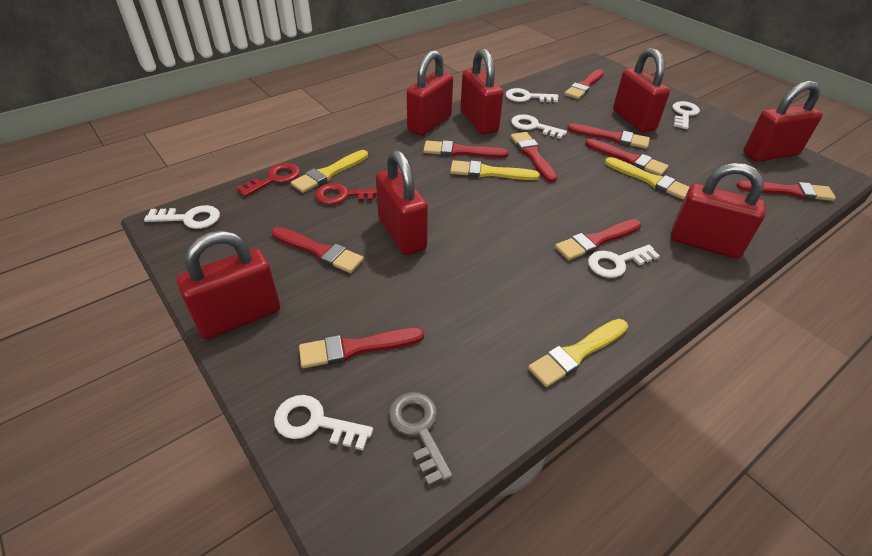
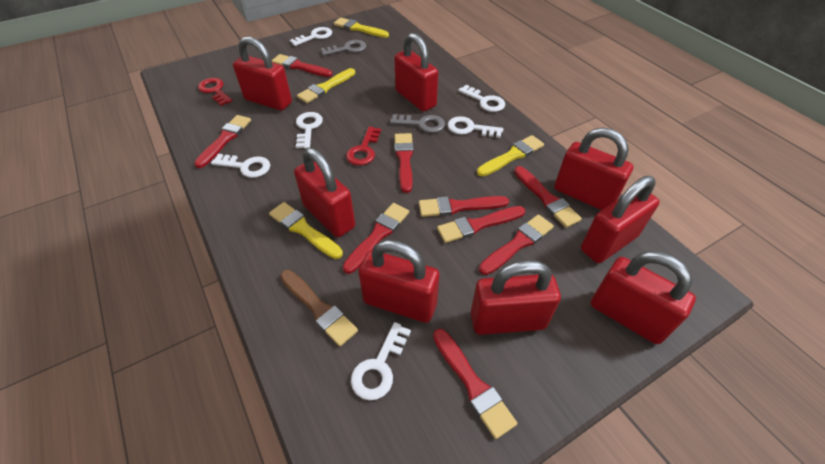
brown brush: none = 0 -> [280,270,358,346] = 1
grey key: [389,392,453,486] = 1 -> [321,40,366,56] [390,114,445,133] = 2
red padlock: [177,231,280,339] [376,150,428,255] [407,50,453,136] [460,48,503,134] [613,48,670,133] [671,163,766,259] [743,81,823,162] = 7 -> [233,36,292,110] [294,148,355,237] [358,240,439,323] [394,33,438,111] [471,260,561,335] [554,127,633,210] [581,176,660,263] [591,251,696,344] = 8

